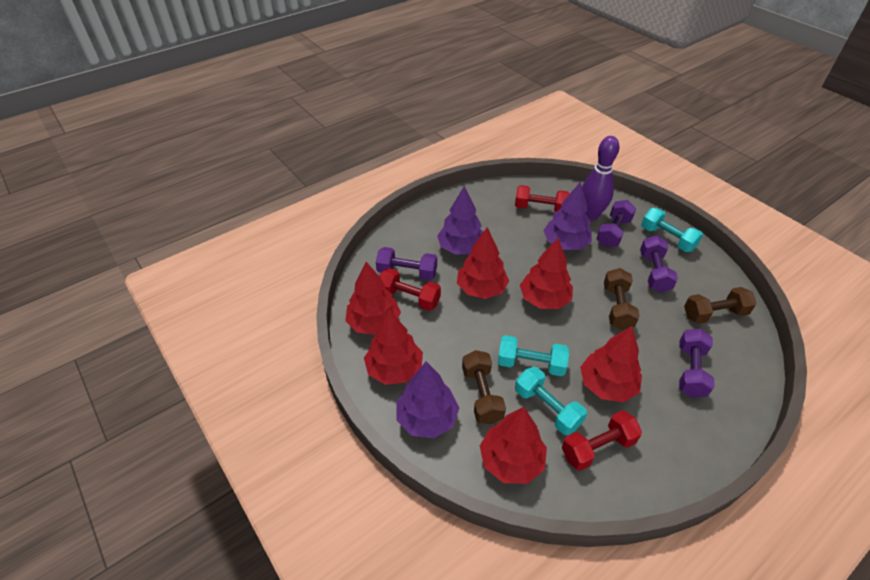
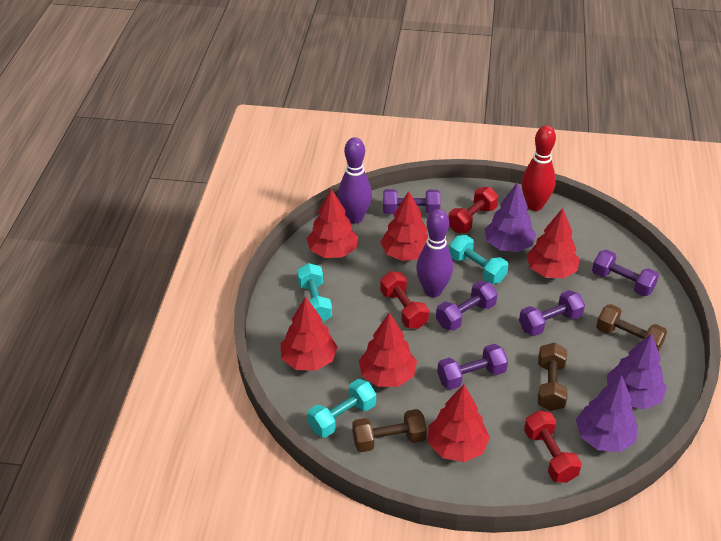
purple bowling pin: [582,136,619,220] = 1 -> [338,137,372,223] [416,209,453,297] = 2
purple dumbbell: [376,247,437,281] [597,200,636,247] [640,235,678,293] [679,329,714,398] = 4 -> [383,189,441,214] [436,281,498,331] [437,344,508,390] [519,290,585,336] [592,250,659,296] = 5
red bowling pin: none = 0 -> [521,125,556,211] = 1

